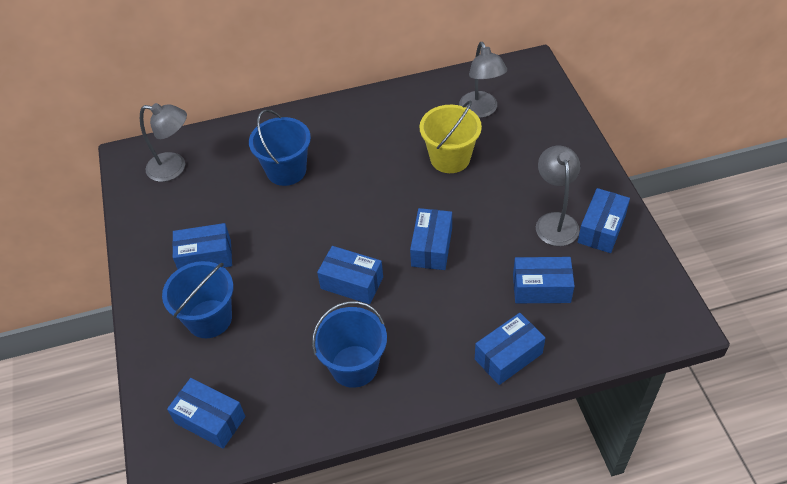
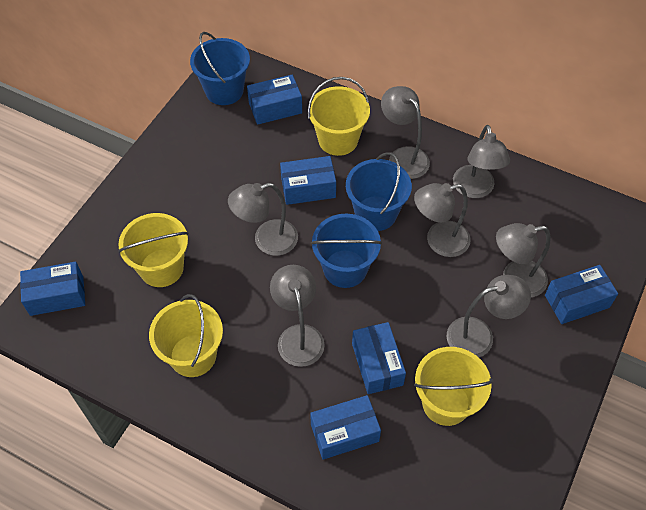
blue box: [167,378,245,449] [172,223,232,269] [317,246,383,304] [410,208,452,270] [475,313,545,385] [513,257,575,303] [578,188,630,253] = 7 -> [20,262,85,316] [247,75,302,125] [280,156,336,205] [310,395,381,460] [352,322,406,394] [545,265,618,324] = 6
grey lamp: [140,103,187,182] [459,42,507,118] [536,146,580,246] = 3 -> [228,183,298,256] [270,265,325,367] [381,86,430,179] [414,183,471,257] [447,275,531,357] [453,125,510,198] [496,223,550,297] = 7
yellow bucket: [419,100,482,173] = 1 -> [118,213,189,287] [149,294,223,377] [308,77,370,156] [414,347,493,426] = 4

